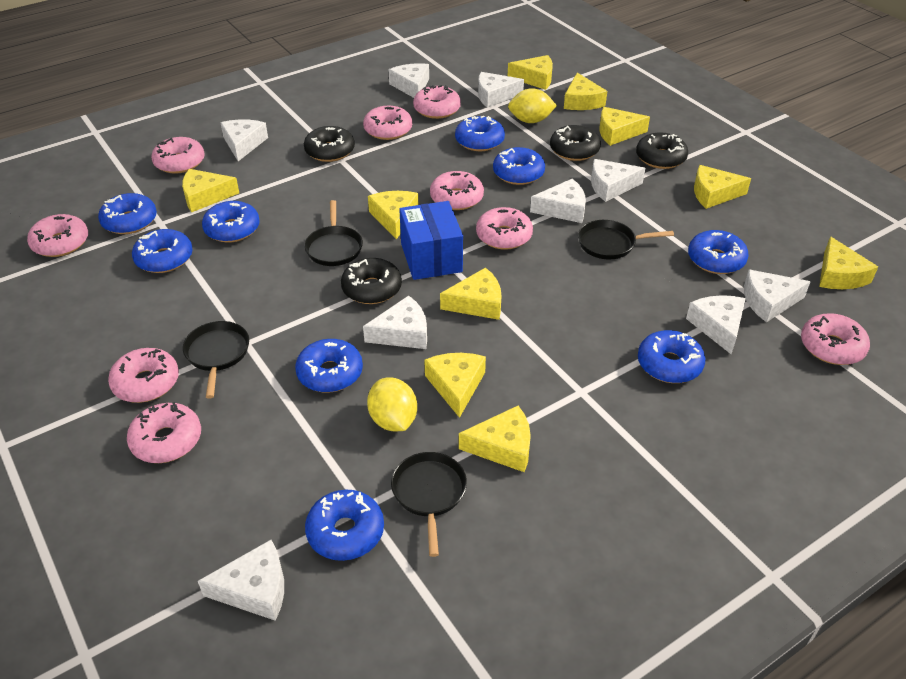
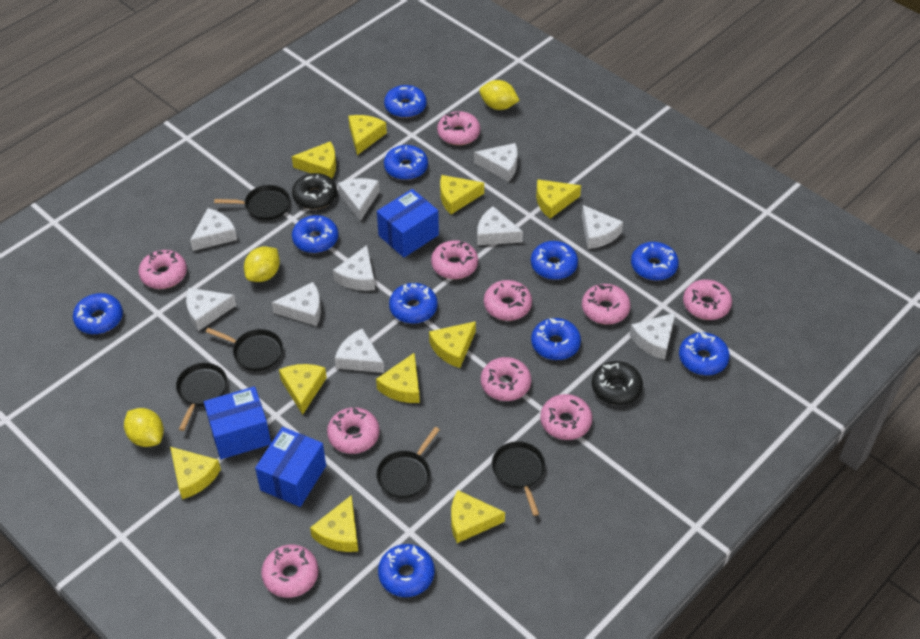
black donut: [304,126,355,162] [341,258,402,304] [550,125,601,161] [636,132,688,169] = 4 -> [292,173,337,209] [592,361,643,405] = 2
black pan: [183,321,249,399] [304,200,363,266] [391,452,467,557] [578,220,674,259] = 4 -> [176,363,227,431] [206,328,283,371] [214,185,290,220] [376,427,440,498] [492,441,545,516] = 5
blue box: [399,201,463,280] = 1 -> [204,386,271,459] [255,427,326,507] [377,189,439,257] = 3
blue donut: [98,193,157,234] [132,229,193,273] [202,201,260,243] [295,339,363,393] [305,490,384,561] [455,116,505,151] [493,147,545,185] [638,330,706,383] [688,230,749,274] = 9 -> [73,293,123,334] [292,215,338,253] [378,544,435,597] [384,85,427,118] [384,145,428,180] [389,283,437,324] [531,241,578,280] [531,318,581,360] [631,242,679,281] [679,332,730,375] = 10
pink donut: [27,214,88,257] [108,348,179,403] [127,402,201,463] [151,137,205,174] [363,106,412,140] [413,85,461,119] [430,171,484,210] [476,207,533,250] [801,313,870,365] = 9 -> [139,250,187,289] [261,545,318,598] [327,407,380,454] [431,240,478,279] [437,111,480,145] [481,357,531,401] [484,280,532,321] [540,394,592,440] [582,284,631,325] [683,279,732,320] = 10
white cheese: [198,540,284,621] [220,119,268,161] [363,295,427,349] [389,63,429,98] [478,72,524,108] [530,179,586,223] [591,159,645,202] [686,295,746,354] [744,270,811,322] = 9 -> [186,288,236,331] [190,208,237,251] [272,282,321,326] [333,245,375,291] [335,328,384,373] [338,178,380,221] [474,143,518,182] [477,206,523,245] [582,205,623,249] [630,313,676,360] = 10
yellow lemon: [367,377,417,431] [508,88,557,123] = 2 -> [124,408,164,447] [244,246,280,282] [479,80,520,110] = 3

